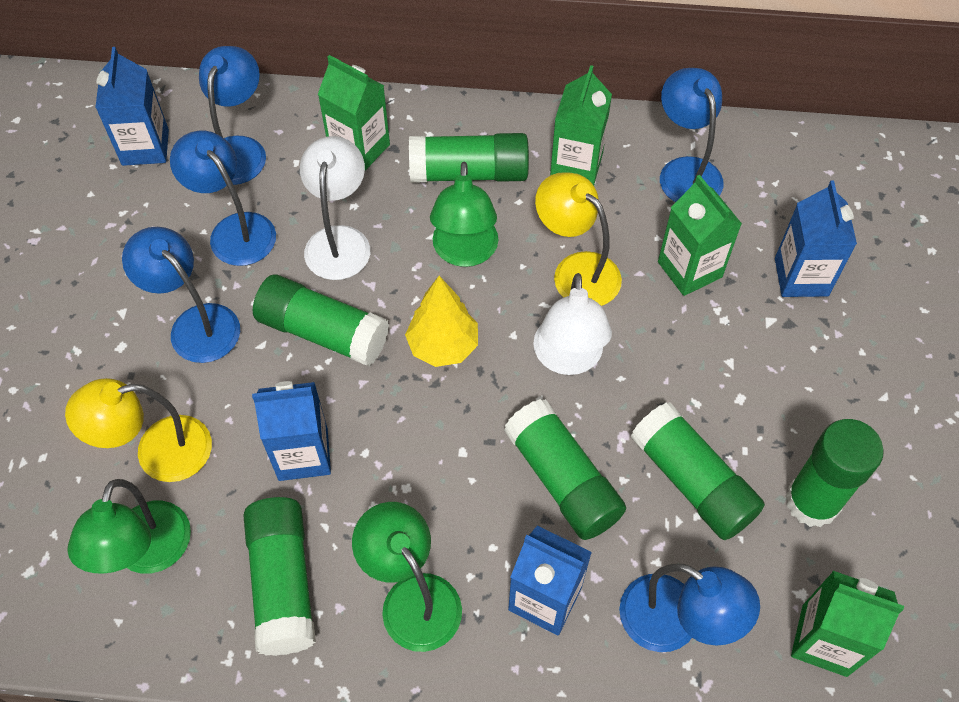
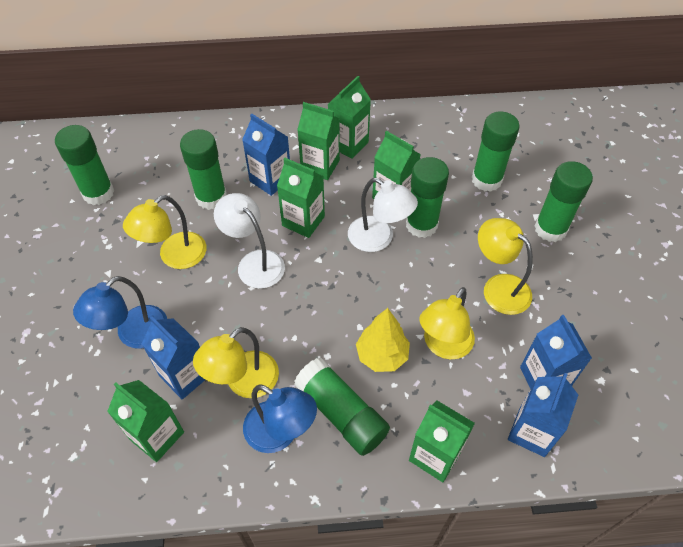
blue lamp: [122,227,240,363] [170,131,276,266] [199,46,266,185] [619,564,760,652] [660,68,724,202] = 5 -> [73,276,167,349] [243,384,317,453] = 2
green carton: [318,55,390,171] [550,65,612,186] [658,175,742,296] [791,571,904,677] = 4 -> [107,380,184,462] [277,158,325,238] [297,102,340,180] [328,76,371,159] [372,131,421,199] [409,401,475,482] = 6
green lamp: [67,479,191,574] [352,502,462,652] [430,162,499,267] = 3 -> none = 0
yellow lamp: [65,378,212,482] [535,172,622,306] = 2 -> [123,195,207,269] [193,327,279,398] [419,287,475,360] [478,218,533,315] = 4

